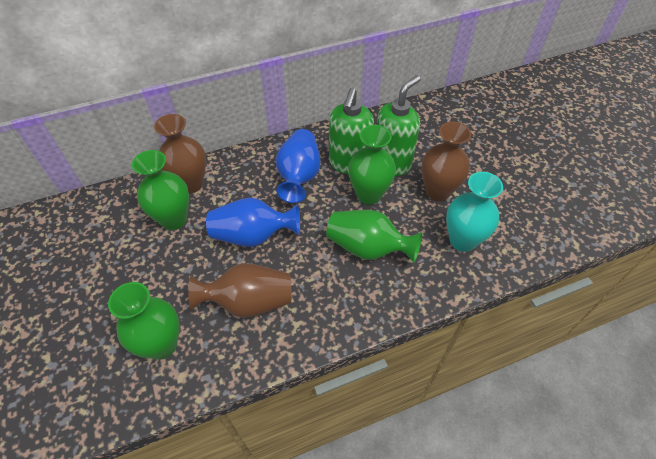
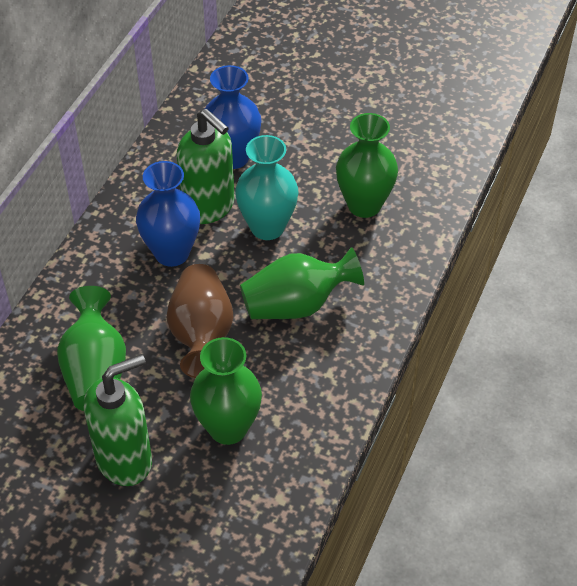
brown vase: [154,114,206,193] [188,263,291,318] [421,122,471,201] = 3 -> [167,264,234,378] = 1

